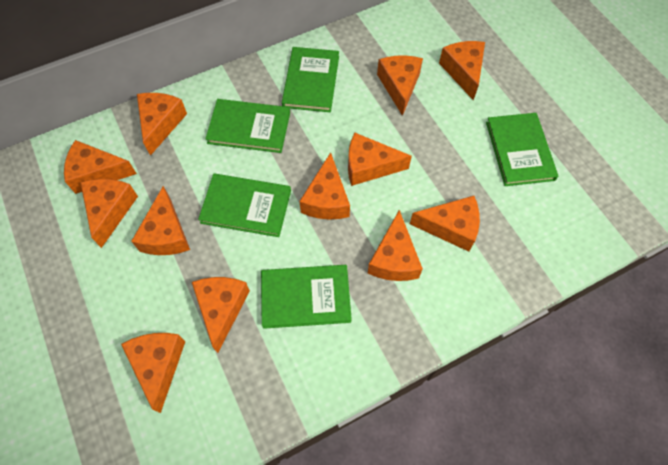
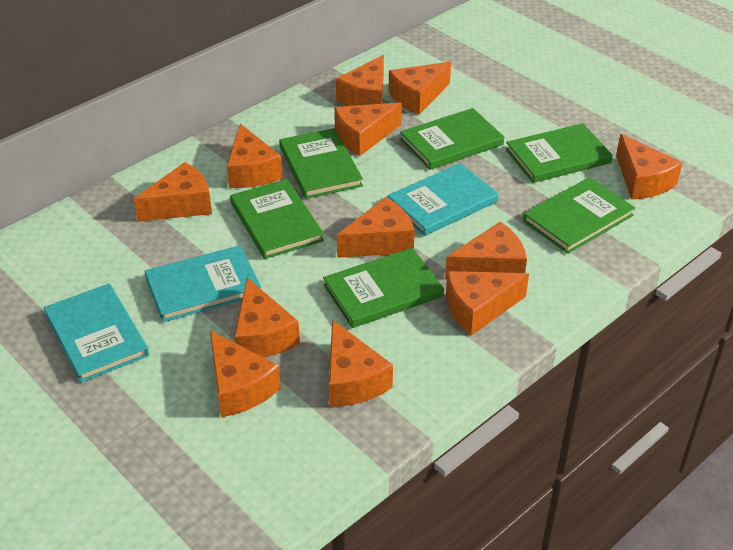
green book: [198,174,291,237] [205,99,290,153] [261,265,352,329] [282,47,339,112] [486,113,558,186] = 5 -> [230,179,324,259] [279,128,363,199] [323,248,444,328] [400,108,504,170] [506,123,613,183] [523,177,635,254] = 6
turquoise book: none = 0 -> [44,284,149,383] [144,245,261,322] [388,163,498,236] = 3

